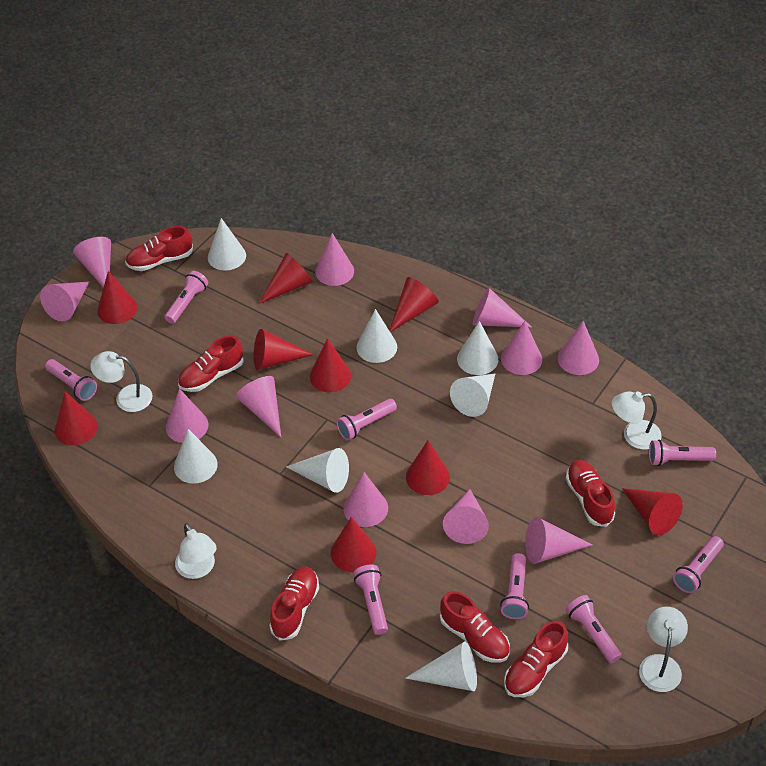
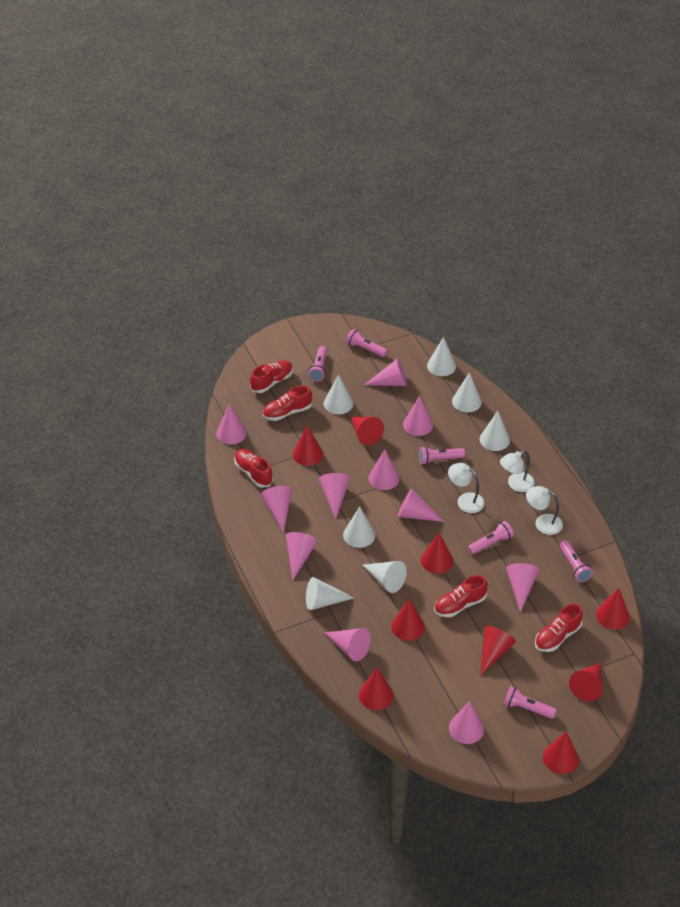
pink flashlight: [45,359,97,401] [165,271,208,324] [336,399,397,440] [353,565,388,635] [500,553,529,619] [566,595,622,664] [649,440,716,466] [673,536,724,593] = 8 -> [308,346,327,381] [346,329,388,357] [419,446,465,465] [468,521,514,554] [504,686,557,719] [560,541,593,582] = 6
red shoe: [125,226,193,271] [178,336,244,392] [269,567,319,641] [440,591,510,663] [504,621,568,697] [566,460,615,527] = 6 -> [234,449,273,488] [250,360,293,393] [262,385,312,421] [434,575,488,617] [535,604,583,652] = 5
white lamp: [90,351,153,412] [175,523,216,579] [612,391,662,449] [639,607,688,692] = 4 -> [448,463,485,513] [500,451,535,492] [526,486,563,535] = 3

